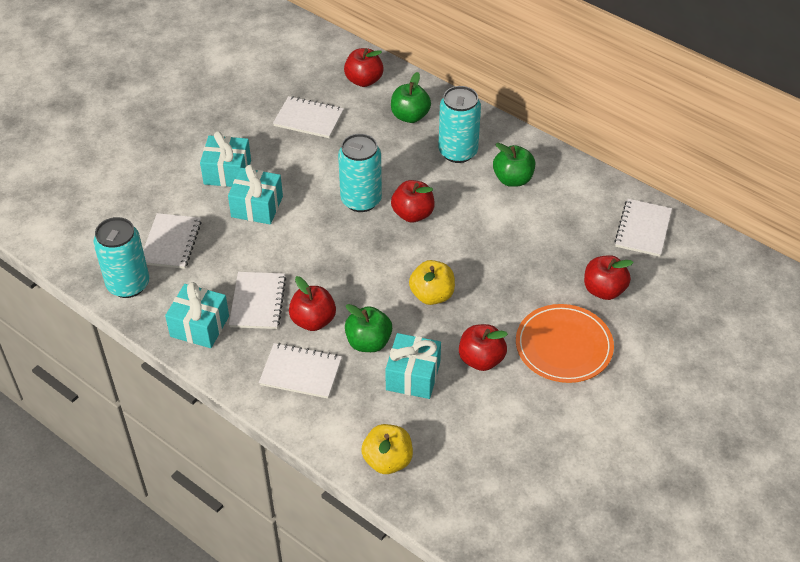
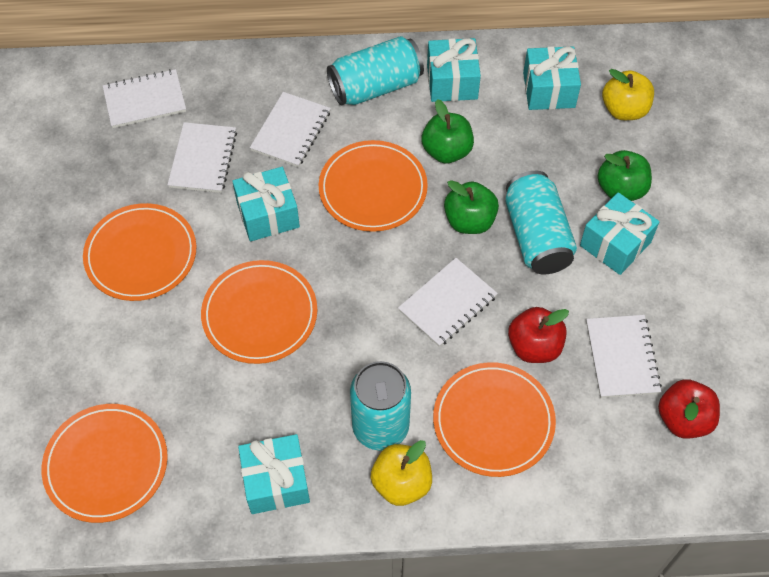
orange plate: [516,304,614,383] = 1 -> [42,404,168,523] [83,203,197,301] [201,260,317,364] [319,140,428,232] [433,362,556,477] = 5
red apple: [289,276,336,331] [344,48,384,87] [391,180,435,223] [459,324,508,371] [584,255,634,300] = 5 -> [508,307,569,363] [658,379,720,438] = 2
turquoise gift: [165,282,229,348] [200,131,251,187] [228,165,283,224] [385,333,441,399] = 4 -> [232,167,300,241] [238,434,310,514] [427,38,481,102] [523,46,581,110] [580,192,660,275] = 5

